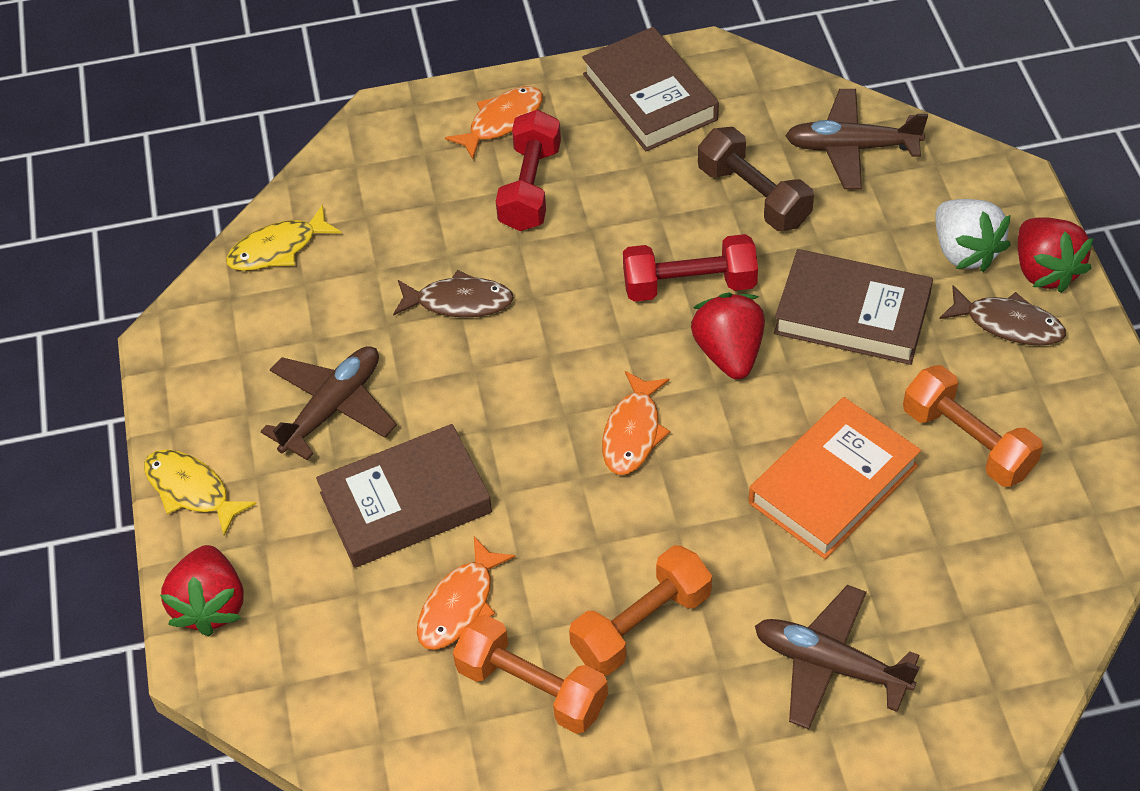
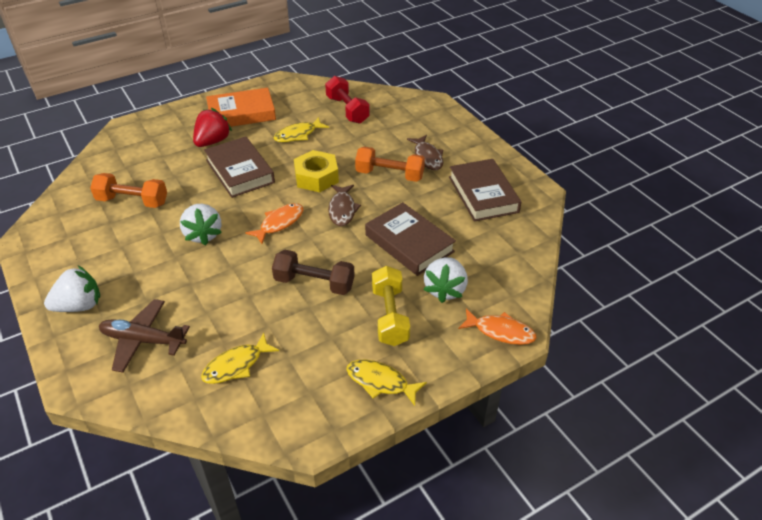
brown plane: [261,346,397,460] [755,585,920,729] [785,89,928,189] = 3 -> [99,299,190,373] = 1
orange dumbbell: [453,614,608,734] [569,545,712,675] [903,365,1043,487] = 3 -> [90,173,167,208] [355,147,425,182] = 2
orange fish: [417,537,516,650] [445,86,543,159] [602,371,670,475] = 3 -> [245,203,303,244] [458,308,537,345] = 2
red dumbbell: [496,109,561,231] [623,234,758,302] = 2 -> [325,76,370,124] = 1
red strawberry: [160,545,244,636] [691,293,765,380] [1018,217,1093,293] = 3 -> [193,108,232,147] = 1
white strawberry: [935,199,1011,272] = 1 -> [44,266,100,312] [180,204,222,246] [424,257,468,303] = 3
yellow dumbbell: none = 0 -> [372,266,410,346] = 1
yellow fish: [144,450,257,536] [226,205,341,271] = 2 -> [201,333,279,384] [274,117,329,142] [346,360,427,406] = 3
yellow nut: none = 0 -> [294,150,339,192] = 1

